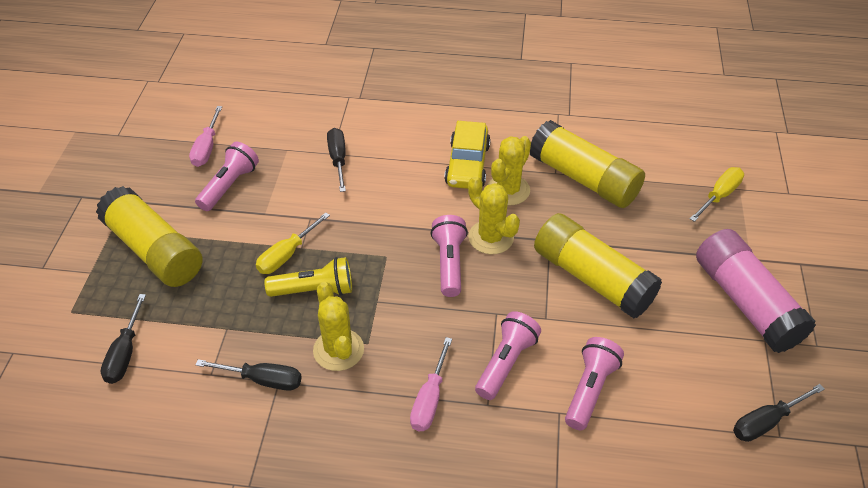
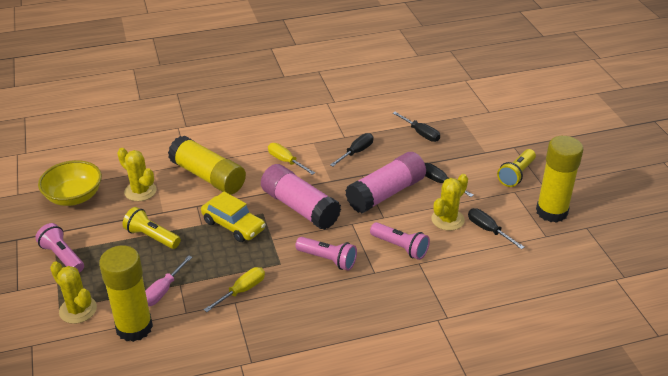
pink flashlight: [195,142,259,211] [431,215,468,297] [475,311,541,400] [565,337,624,430] = 4 -> [35,223,84,273] [295,237,357,271] [370,222,430,260] = 3
pink glue stick: [696,229,816,353] = 1 -> [261,164,341,230] [345,152,426,213] = 2
pink screwdriver: [189,106,222,167] [410,337,452,431] = 2 -> [145,256,192,306] = 1
yellow bowl: none = 0 -> [38,160,102,206] = 1
yellow flashlight: [264,257,352,297] = 1 -> [123,207,181,249] [497,149,536,187] = 2

